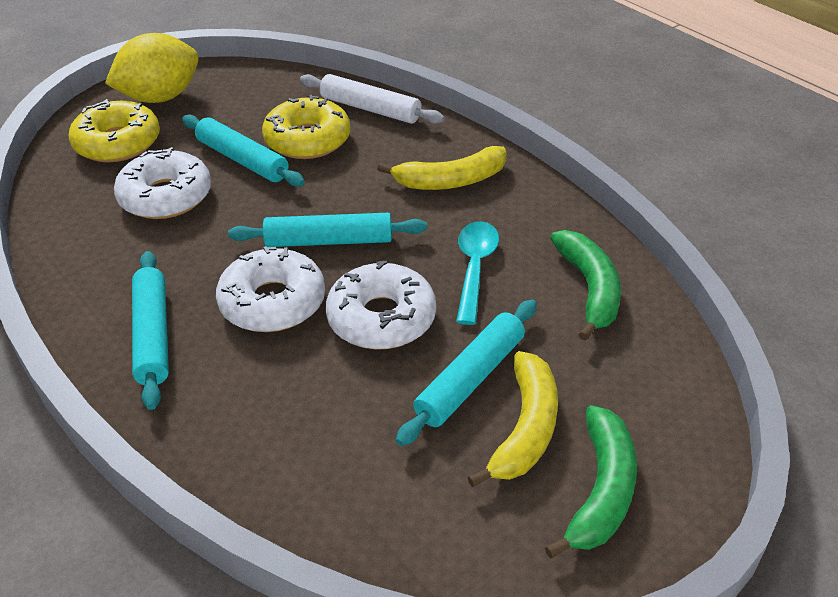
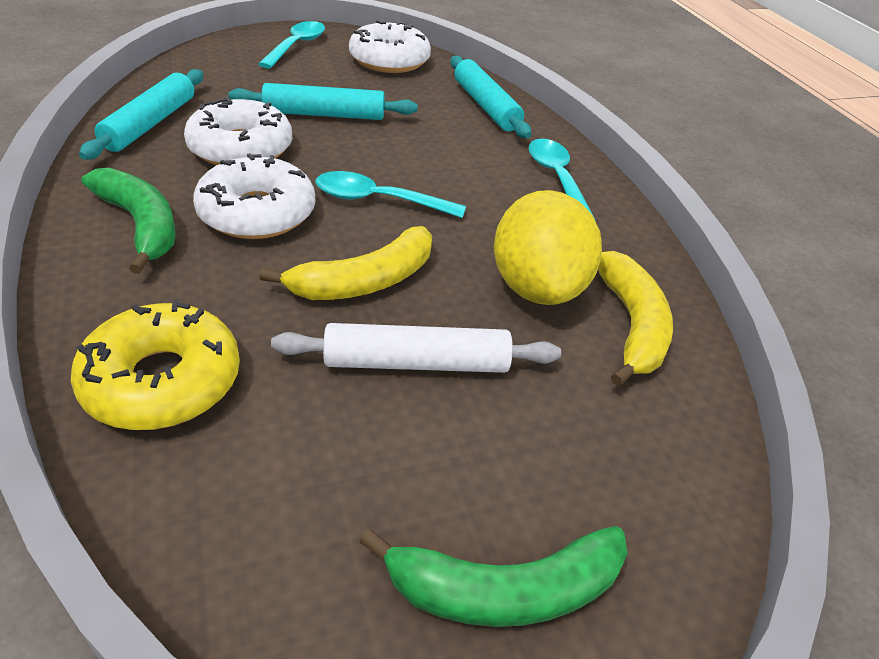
turquoise rolling pin: [132,251,169,410] [182,115,305,187] [228,213,427,247] [396,299,537,446] = 4 -> [79,69,204,159] [229,83,417,120] [450,55,531,138] = 3
turquoise spoon: [456,221,499,325] = 1 -> [258,21,325,68] [315,171,466,218] [529,139,596,221] = 3
yellow donut: [69,99,160,162] [262,95,351,159] = 2 -> [71,300,240,430] = 1

